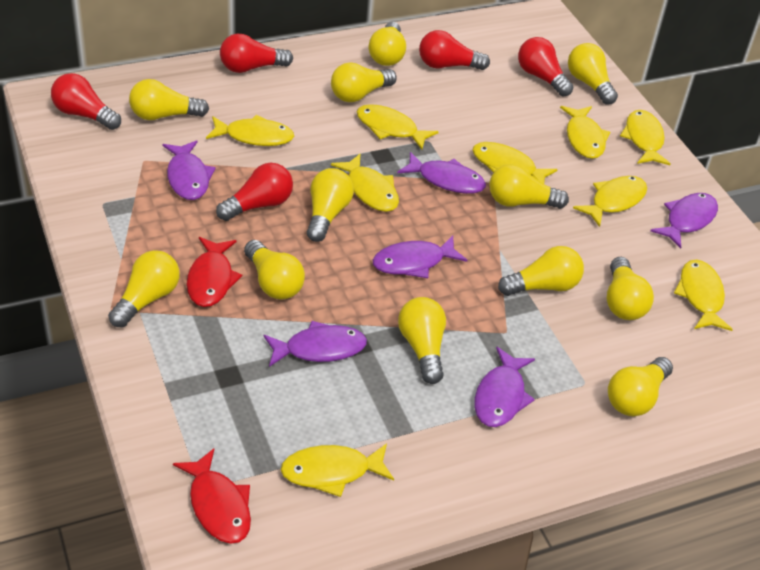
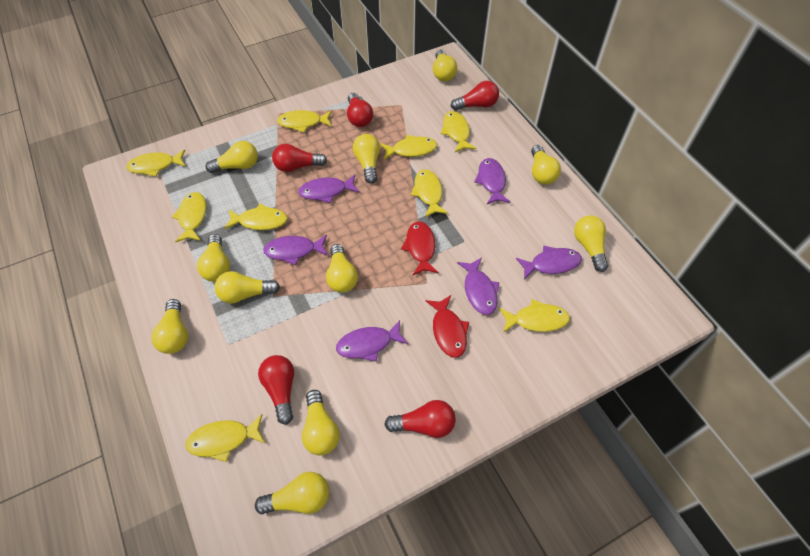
yellow light bulb: [108,250,180,327] [129,79,209,120] [244,240,305,300] [307,168,354,242] [331,63,397,102] [369,22,406,66] [398,297,446,384] [489,164,569,209] [498,246,584,296] [568,43,618,105] [607,257,654,320] [608,357,673,416] = 12 -> [151,299,188,354] [197,234,230,282] [206,141,258,173] [214,271,280,304] [255,472,329,514] [302,390,340,456] [326,244,358,293] [353,134,380,184] [433,49,457,82] [531,145,561,184] [574,215,608,272] = 11

